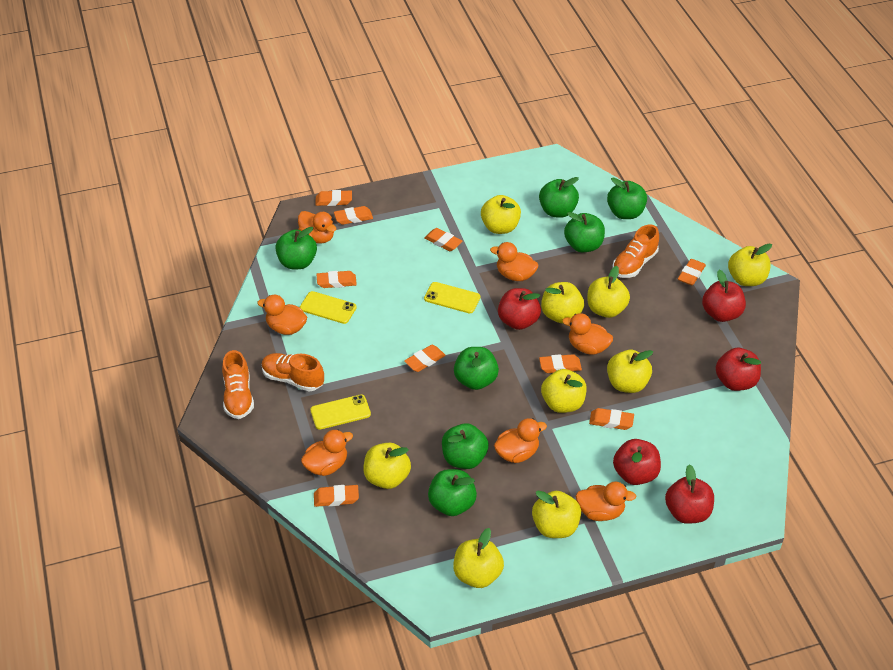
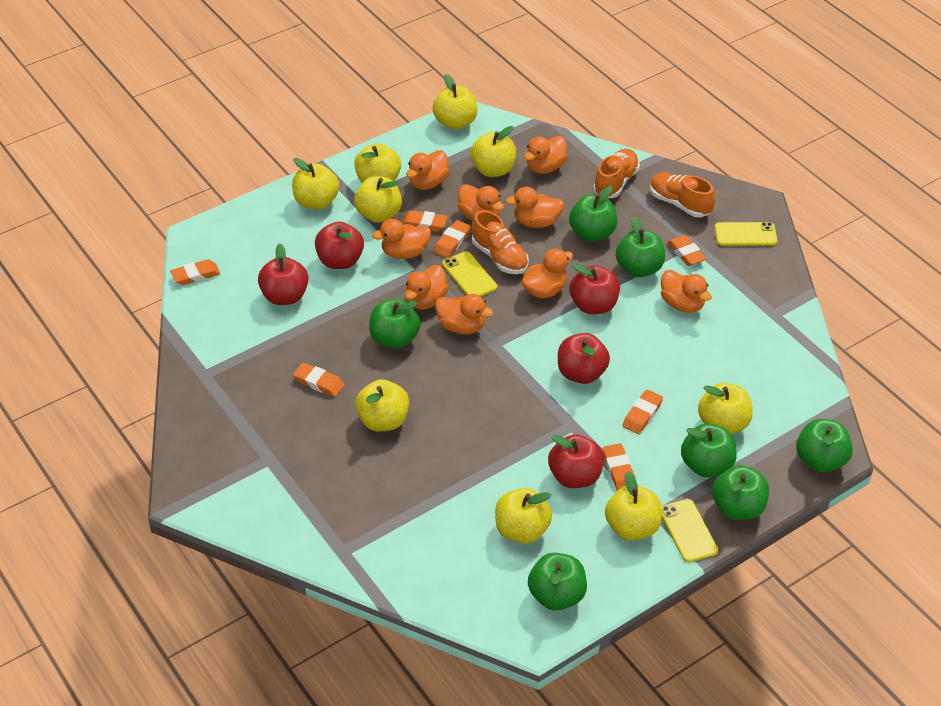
orange duck: [257,295,307,335] [298,211,336,244] [301,429,353,476] [490,242,538,281] [494,418,547,463] [562,313,613,355] [576,482,636,521] = 7 -> [372,219,431,259] [405,265,449,310] [406,150,449,190] [435,294,493,334] [458,184,504,221] [506,187,564,228] [522,248,573,298] [524,136,567,174] [661,270,712,313] = 9
orange eraser: [314,485,359,507] [315,190,352,206] [316,271,357,288] [334,206,373,225] [404,345,446,372] [424,228,462,251] [539,354,582,373] [589,408,634,430] [678,259,706,286] = 9 -> [170,259,220,285] [293,363,345,397] [402,210,448,232] [434,220,471,258] [603,443,635,491] [622,389,663,434] [667,235,706,266] = 7

